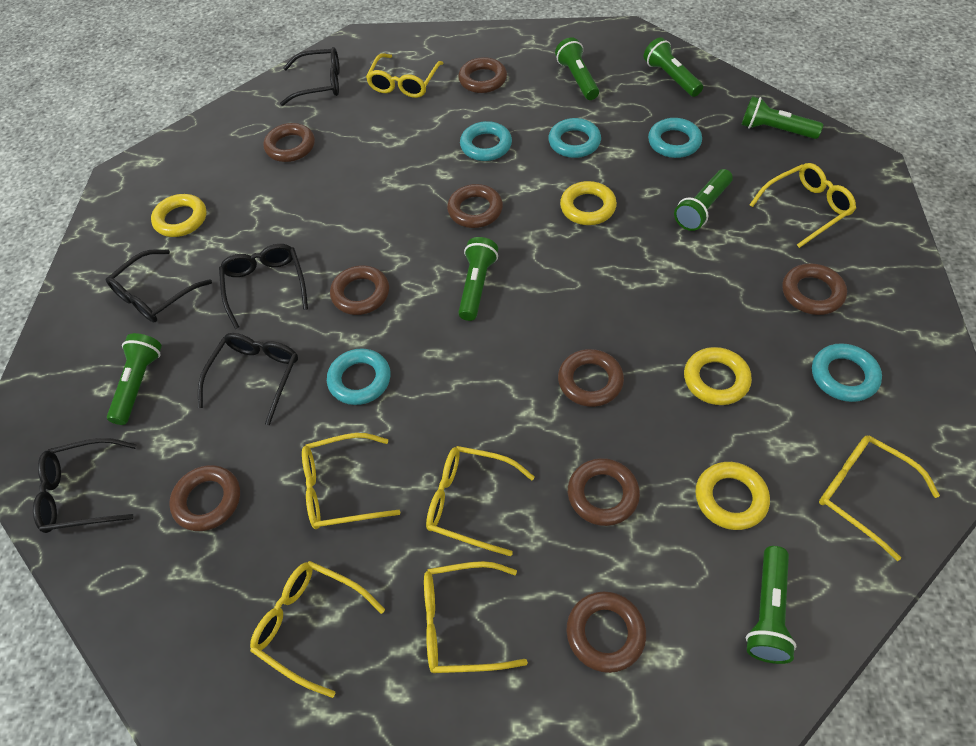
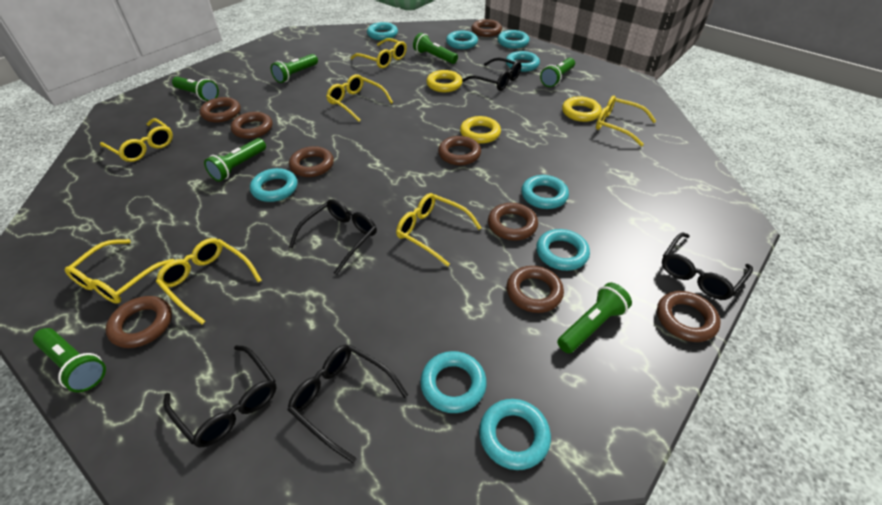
turquoise ring: [327,349,391,405] [460,121,512,161] [548,118,601,158] [648,118,702,158] [812,343,882,402] = 5 -> [250,168,297,202] [367,22,398,40] [420,351,487,413] [446,31,478,49] [479,399,551,470] [498,30,529,49] [506,51,540,72] [521,175,569,209] [536,229,590,271] = 9
yellow ring: [151,194,207,237] [560,181,617,225] [684,347,752,405] [695,462,770,530] = 4 -> [426,70,462,92] [460,116,501,144] [562,96,602,122] = 3

